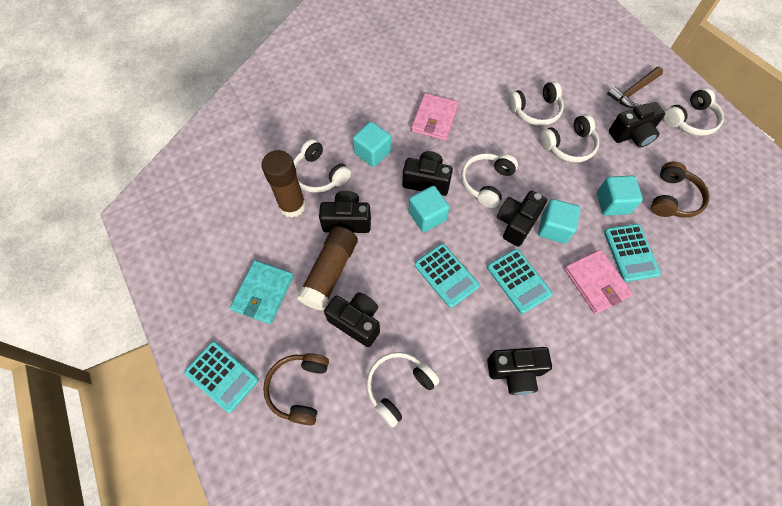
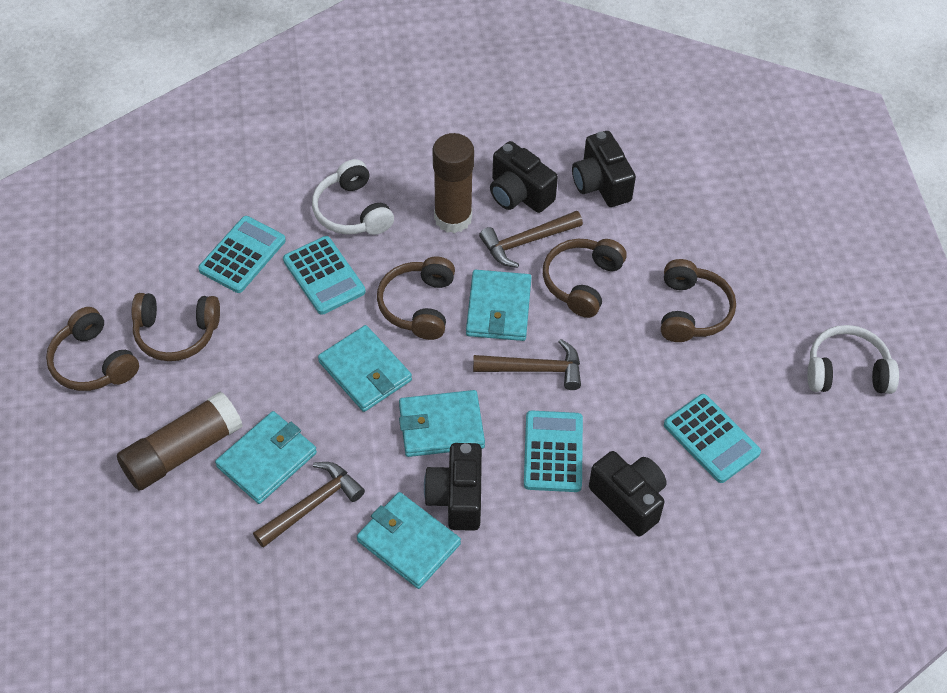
black camera: [319,191,371,233] [324,292,380,347] [402,151,453,196] [487,347,552,395] [497,191,547,247] [609,102,665,148] = 6 -> [424,443,482,531] [490,141,558,213] [572,131,636,207] [589,451,667,536] = 4
brown hammer: [607,67,663,108] = 1 -> [253,462,365,548] [473,339,581,390] [479,211,583,268] = 3
brown headphones: [263,353,329,425] [651,161,709,217] = 2 -> [46,307,139,391] [132,293,220,361] [377,256,455,340] [543,239,627,318] [661,259,736,342] = 5
pink wallet: [411,93,459,141] [564,249,633,314] = 2 -> none = 0
turquoise cube: [353,121,391,167] [408,186,449,232] [538,199,580,244] [597,175,643,216] = 4 -> none = 0
turquoise wallet: [230,260,294,324] = 1 -> [215,411,317,504] [318,325,412,412] [357,492,461,589] [399,390,485,457] [466,270,531,341] = 5
white headphones: [293,139,351,193] [366,352,440,427] [461,153,518,208] [508,81,564,126] [539,114,599,163] [663,88,724,136] = 6 -> [312,159,394,235] [807,325,899,394] = 2

